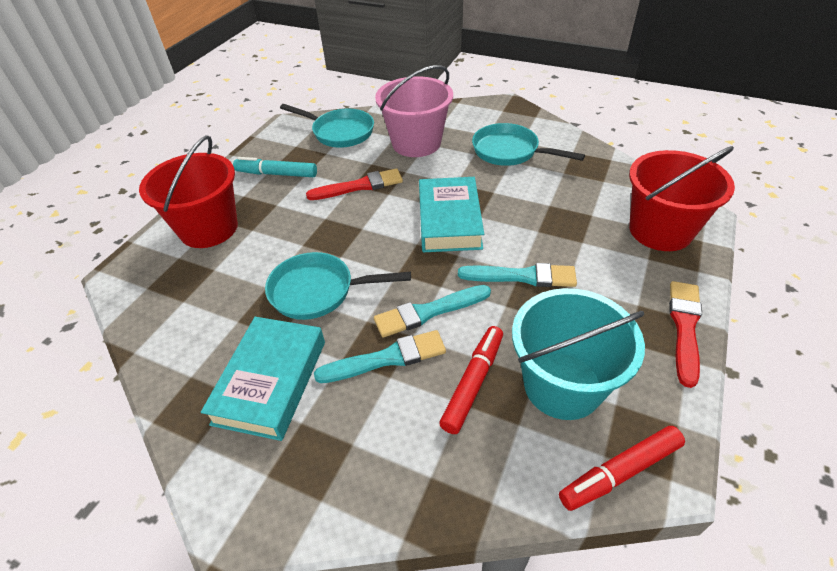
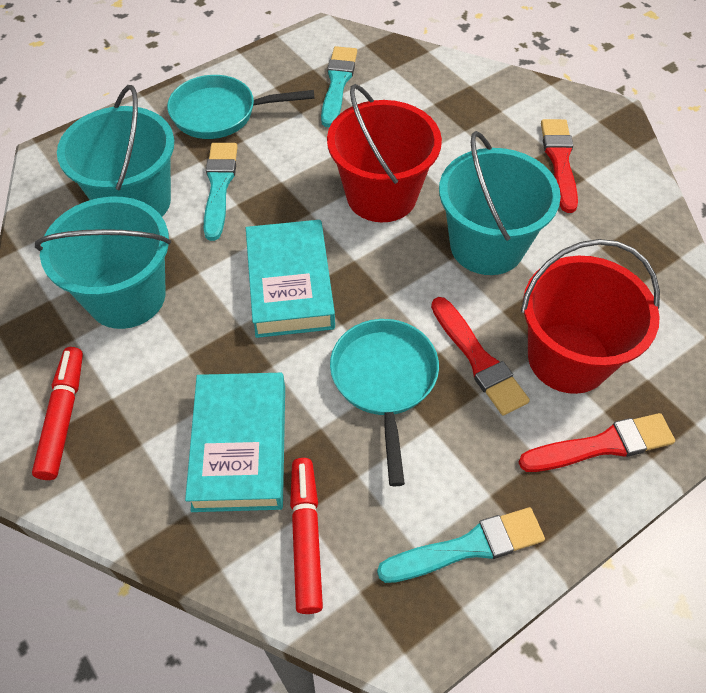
pink bucket: [375,65,453,157] = 1 -> none = 0
red brush: [306,168,403,200] [669,281,702,388] = 2 -> [431,297,530,416] [519,413,675,472] [541,119,578,213] = 3
turquoise bucket: [512,288,645,420] = 1 -> [35,197,171,329] [57,85,174,217] [439,131,561,275] = 3
turquoise marker: [233,157,317,177] = 1 -> none = 0
turquoise pan: [265,252,411,320] [280,104,374,148] [472,123,585,166] = 3 -> [167,75,314,139] [330,319,439,486] = 2

